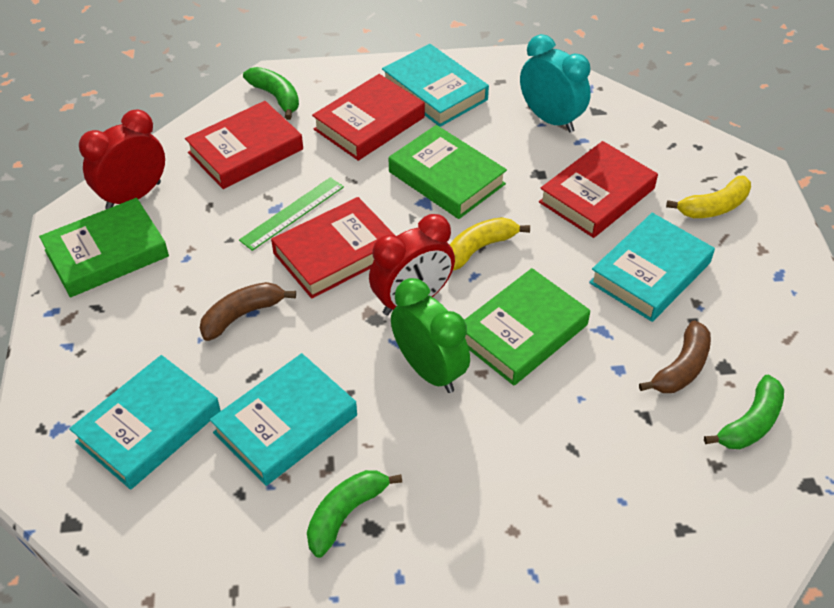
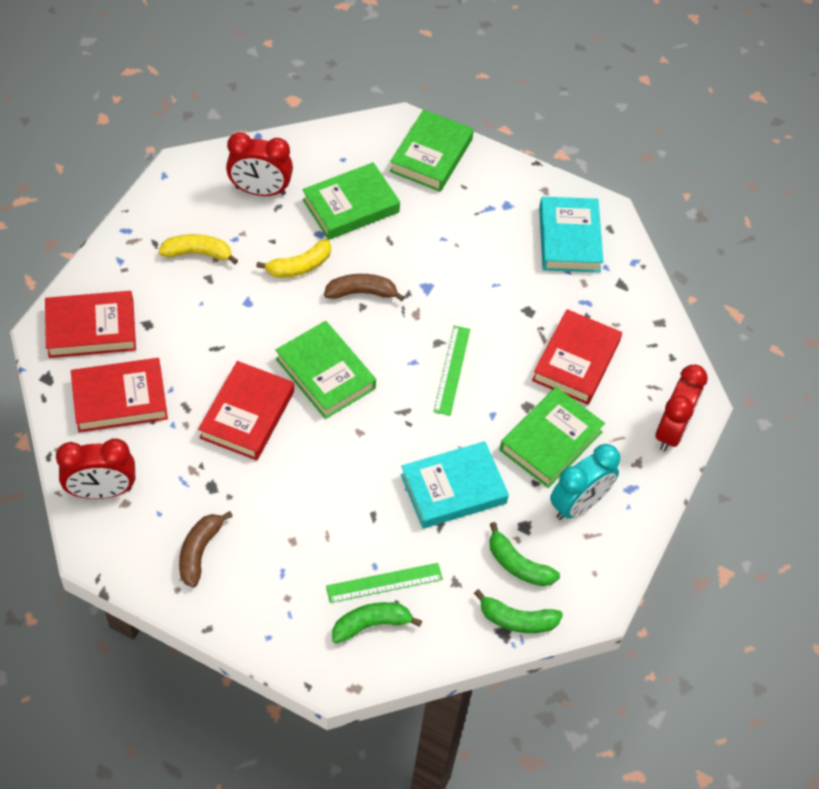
green book: [39,198,169,297] [389,125,507,219] [465,268,590,385] = 3 -> [275,321,376,419] [302,162,400,240] [390,109,474,192] [500,387,605,488] = 4
green clock: [391,278,470,393] = 1 -> none = 0
green ruler: [239,177,344,251] = 1 -> [326,563,443,603] [433,325,470,416] = 2
red clock: [79,109,165,209] [369,214,455,316] = 2 -> [56,438,135,499] [226,132,293,196] [656,365,708,451] = 3
turquoise book: [69,355,221,490] [210,353,357,486] [382,44,489,127] [589,213,715,322] = 4 -> [401,441,509,529] [539,197,604,272] = 2

